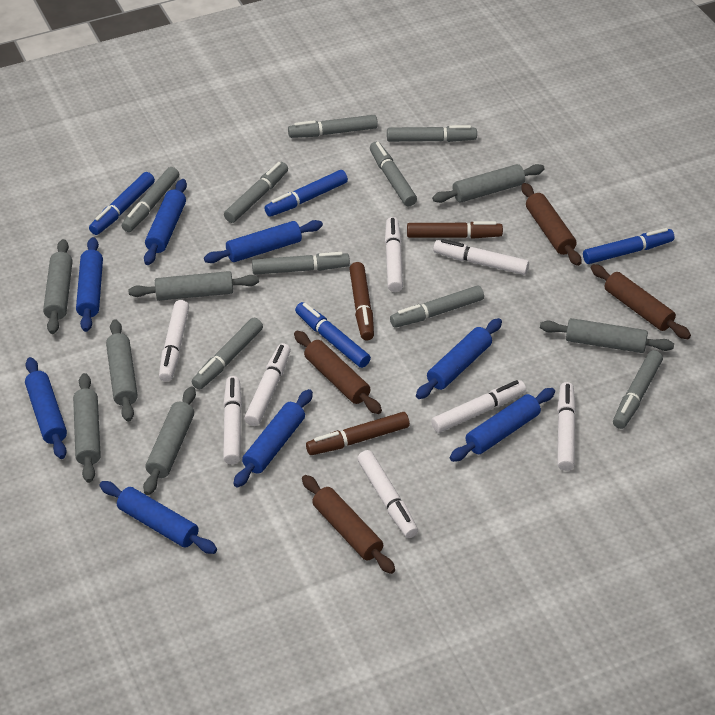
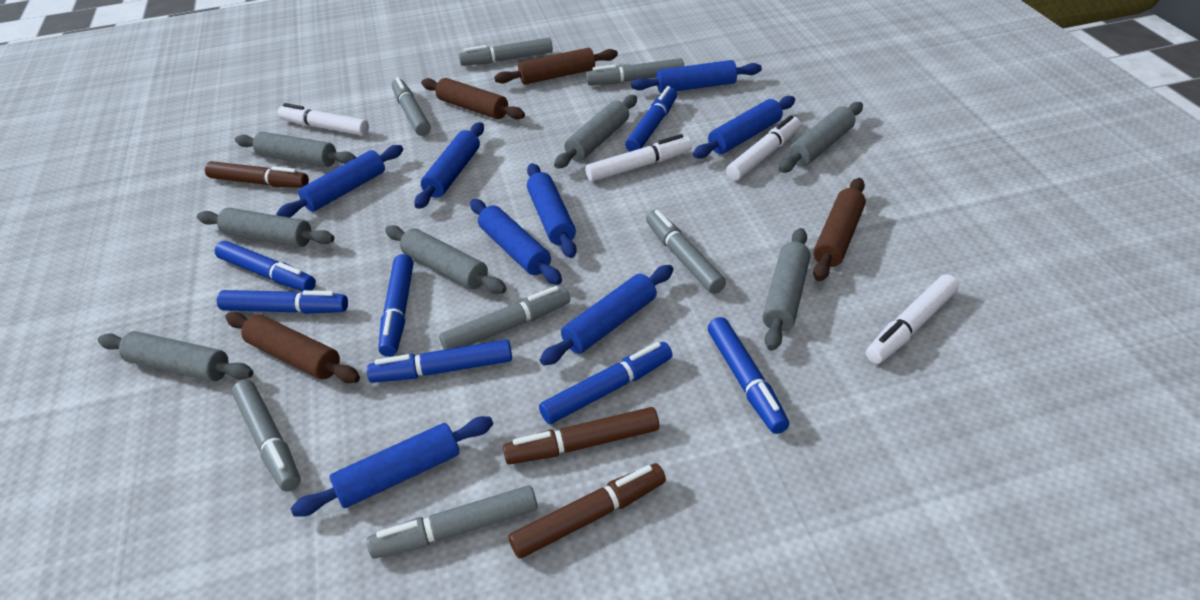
blue marker: [89,172,155,235] [264,170,348,217] [295,302,371,368] [583,228,674,264] = 4 -> [215,241,316,291] [217,290,348,314] [367,340,512,383] [378,254,413,357] [539,342,673,424] [625,86,677,152] [708,317,789,434] = 7
grey marker: [122,167,179,232] [192,318,263,390] [224,162,288,223] [252,252,350,275] [288,115,378,138] [370,142,417,206] [387,125,477,142] [390,285,484,328] [613,350,663,429] = 9 -> [232,380,301,492] [367,485,538,559] [392,77,431,136] [439,286,570,350] [459,38,553,66] [586,58,684,85] [646,210,726,294] = 7
white marker: [159,300,189,382] [223,376,242,464] [244,343,291,426] [357,450,418,538] [385,217,403,292] [431,380,526,433] [433,239,529,275] [557,382,576,471] = 8 -> [278,103,369,136] [585,134,692,181] [726,115,801,181] [866,274,959,364] = 4

